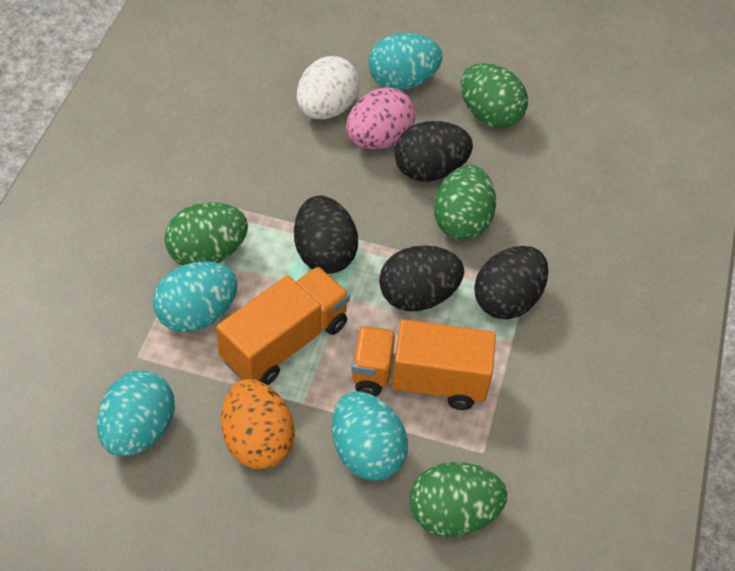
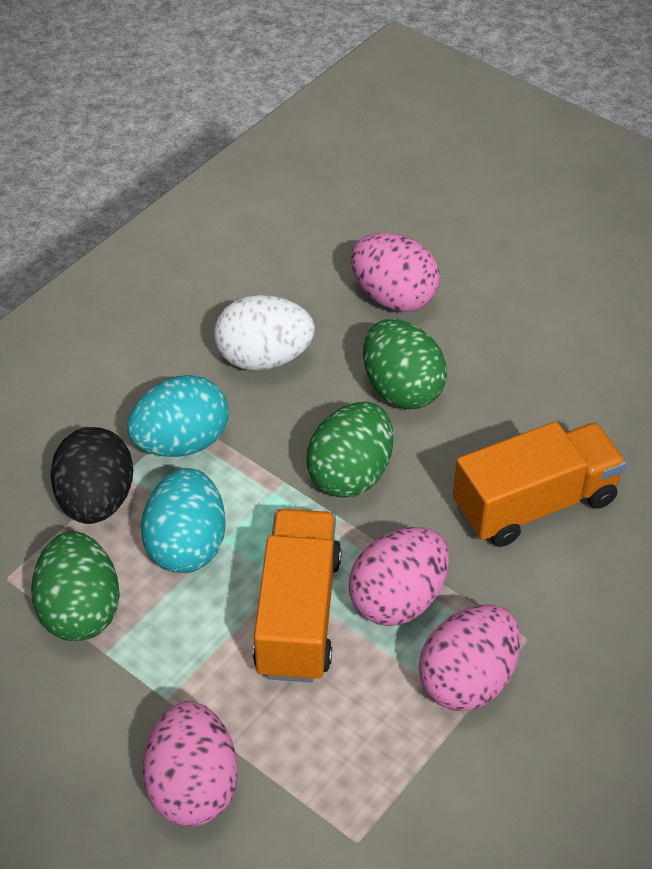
black egg: [294,195,358,274] [379,245,464,311] [394,121,473,182] [474,246,549,320] = 4 -> [50,427,133,524] = 1
green egg: [164,202,248,266] [410,462,507,537] [434,165,496,241] [461,63,528,128] = 4 -> [31,532,120,641] [306,402,393,498] [363,319,447,409] = 3
orange egg: [221,379,295,469] = 1 -> none = 0
pink egg: [346,87,415,149] = 1 -> [143,701,238,827] [349,527,449,626] [351,233,440,312] [419,605,521,711] = 4
turquoise egg: [97,371,175,457] [153,261,237,333] [332,391,408,481] [369,33,443,90] = 4 -> [127,375,229,457] [141,468,226,573] = 2

